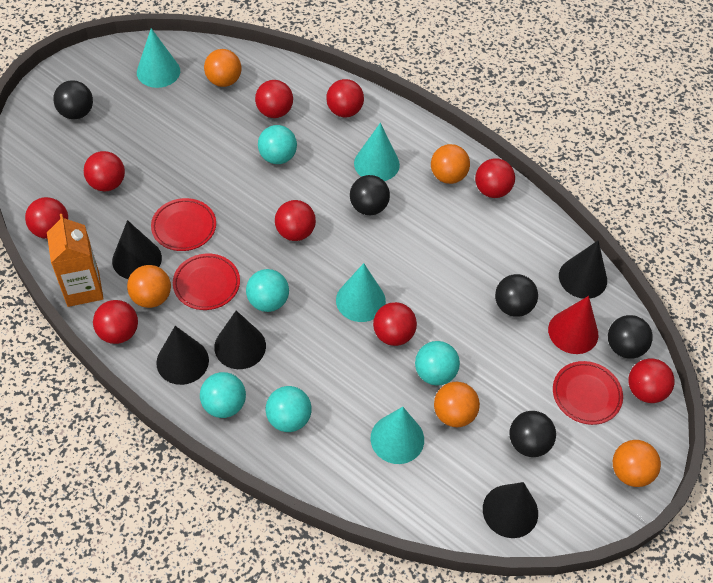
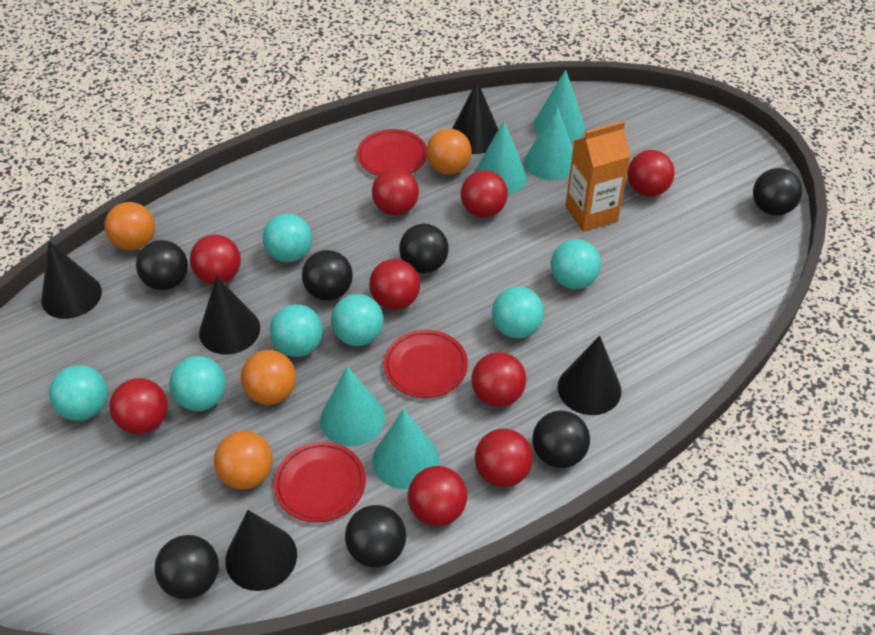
black ball: [53,81,93,119] [350,175,390,215] [495,274,538,317] [510,411,556,457] [608,315,653,359] = 5 -> [136,240,188,290] [155,535,219,599] [302,250,353,301] [345,505,406,567] [399,224,449,273] [532,410,590,468] [753,168,802,216] = 7
orange ball: [127,265,171,308] [204,49,241,87] [431,144,470,184] [434,382,480,427] [613,440,661,487] = 5 -> [104,202,155,251] [214,431,273,490] [241,350,296,405] [426,129,472,175] = 4
red cone: [548,296,598,354] = 1 -> none = 0
turquoise ball: [200,372,246,418] [246,269,289,312] [258,125,297,164] [266,386,312,432] [415,341,460,385] = 5 -> [49,365,108,421] [169,356,226,411] [263,213,312,263] [270,304,323,357] [331,294,384,346] [492,286,544,338] [551,239,601,289] = 7
turquoise cone: [137,28,180,88] [336,263,386,322] [354,123,400,181] [371,407,424,464] = 4 -> [320,367,385,446] [372,409,439,489] [474,121,527,195] [525,106,573,180] [534,70,585,141] = 5

